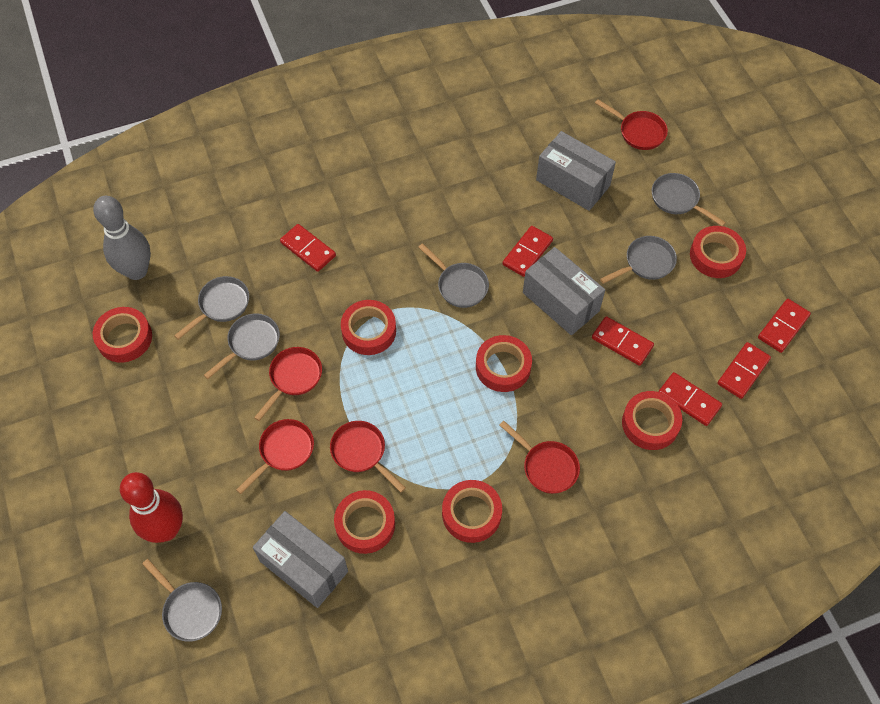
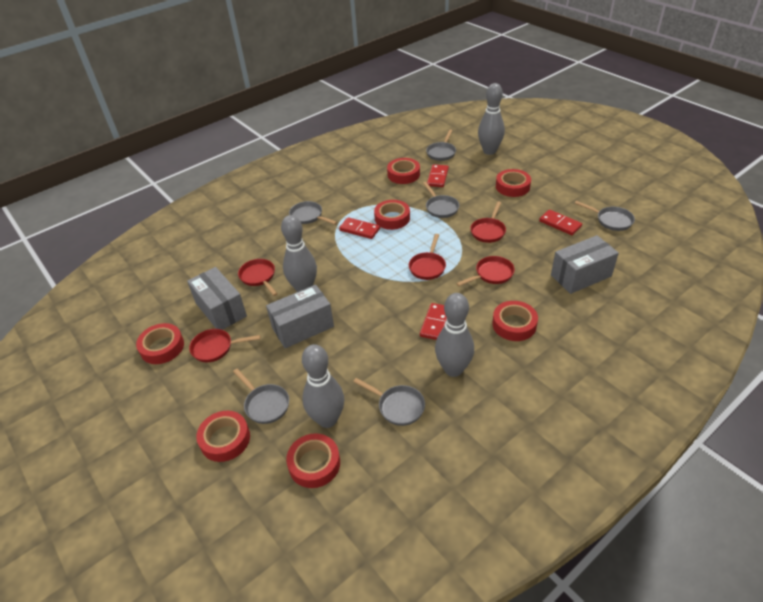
grey bowling pin: [93,196,151,280] = 1 -> [281,215,317,292] [302,344,344,428] [435,293,474,377] [478,83,505,155] = 4
red bowling pin: [120,472,183,543] = 1 -> none = 0
red domino: [280,224,336,272] [502,226,553,277] [592,316,654,366] [658,372,722,426] [718,342,771,399] [758,299,811,353] = 6 -> [339,217,380,239] [420,303,447,340] [427,164,449,187] [539,210,582,235] = 4

